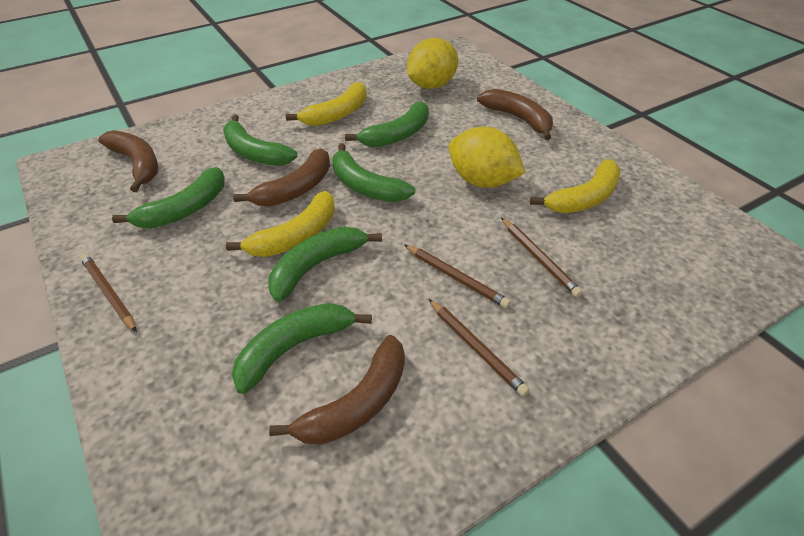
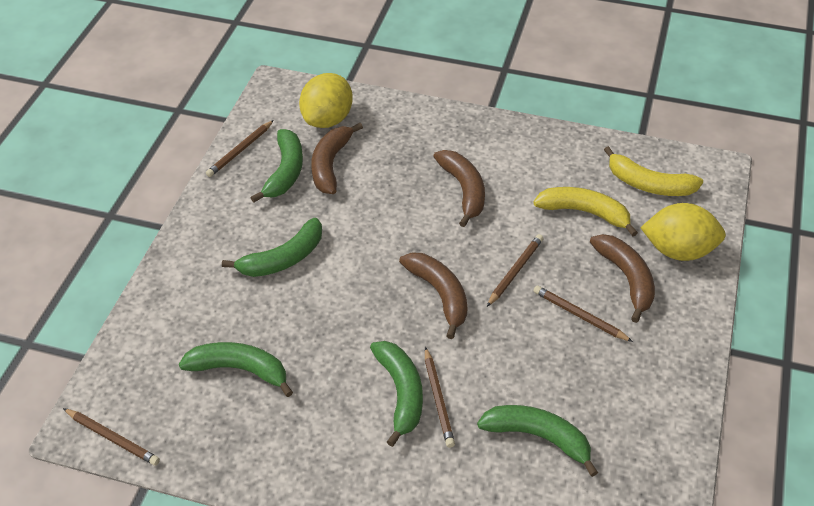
brown pencil: [80,254,137,332] [404,244,511,308] [429,299,530,397] [501,217,583,297] = 4 -> [63,408,160,466] [206,120,274,177] [425,347,455,448] [487,234,543,307] [534,286,633,342] = 5
green banana: [112,167,225,228] [223,114,297,166] [232,303,372,394] [268,227,382,302] [332,143,415,202] [345,101,429,147] = 6 -> [179,342,293,397] [222,218,322,277] [251,129,303,202] [370,341,423,447] [477,405,598,477] = 5
yellow banana: [226,191,335,257] [286,82,367,126] [530,159,621,213] = 3 -> [533,187,638,236] [604,146,703,196] = 2

